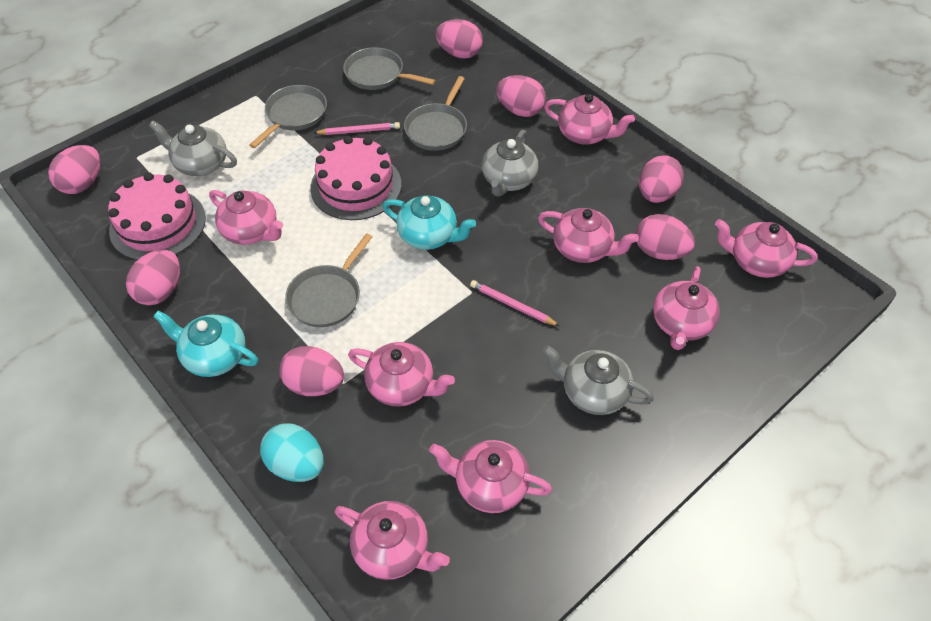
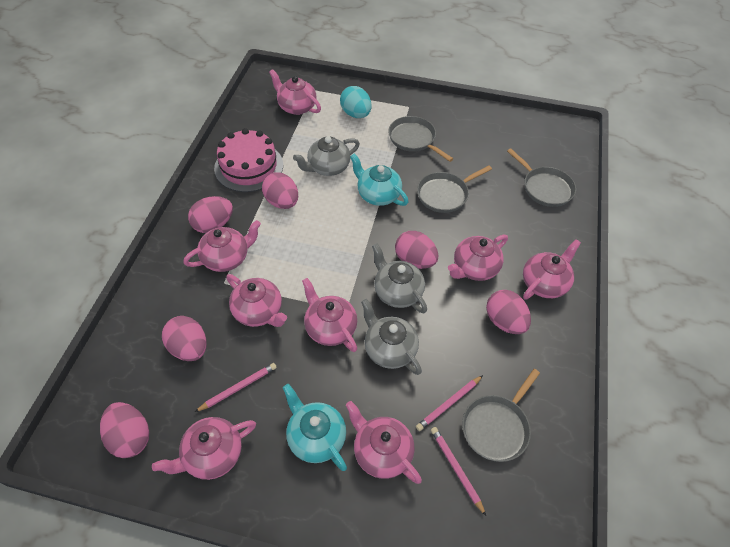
pink cake: [108,172,206,260] [310,136,402,220] = 2 -> [214,128,283,192] = 1
pink egg: [48,145,101,194] [126,249,180,305] [279,346,344,396] [436,19,483,58] [497,75,546,117] [636,214,695,260] [639,155,684,203] = 7 -> [100,402,149,458] [162,316,206,361] [188,196,233,233] [262,172,298,209] [395,231,438,269] [486,290,531,334] = 6
pink pencil: [314,122,400,135] [470,280,560,326] = 2 -> [195,363,277,412] [416,375,483,431] [431,427,486,516] = 3

